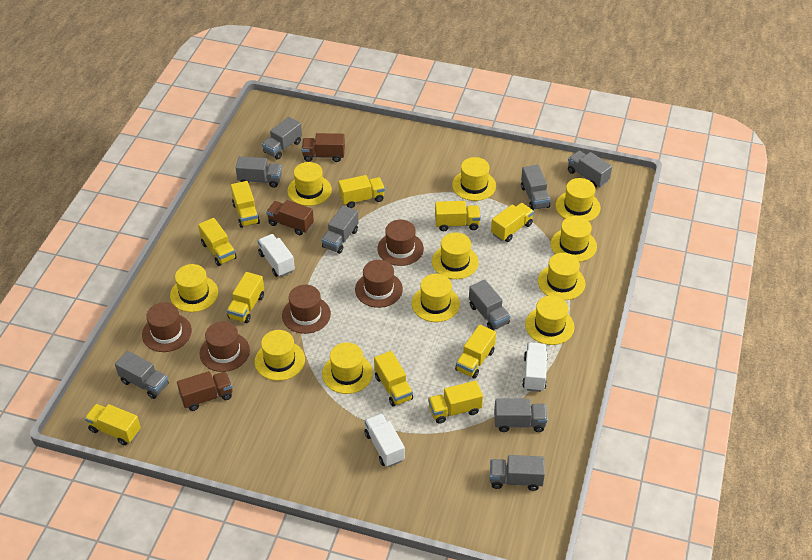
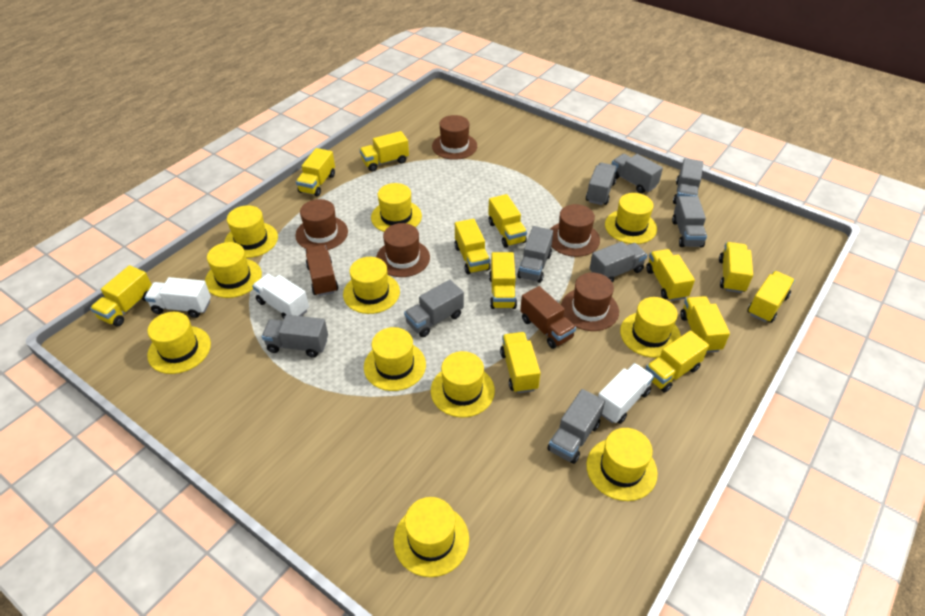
brown truck: [177,371,233,411] [266,200,314,235] [301,133,345,162] = 3 -> [305,245,338,296] [520,286,576,349] = 2
yellow truck: [85,404,141,445] [198,218,237,266] [227,272,264,323] [231,181,260,228] [338,175,385,208] [374,351,413,407] [428,381,483,424] [435,201,481,231] [455,324,496,379] [491,203,534,242] = 10 -> [90,265,152,327] [296,148,335,197] [359,131,409,171] [455,219,490,275] [488,194,527,248] [489,252,517,309] [500,332,541,393] [645,330,709,393] [646,249,695,301] [680,296,730,353] [719,242,753,293] [747,271,795,323] = 12

